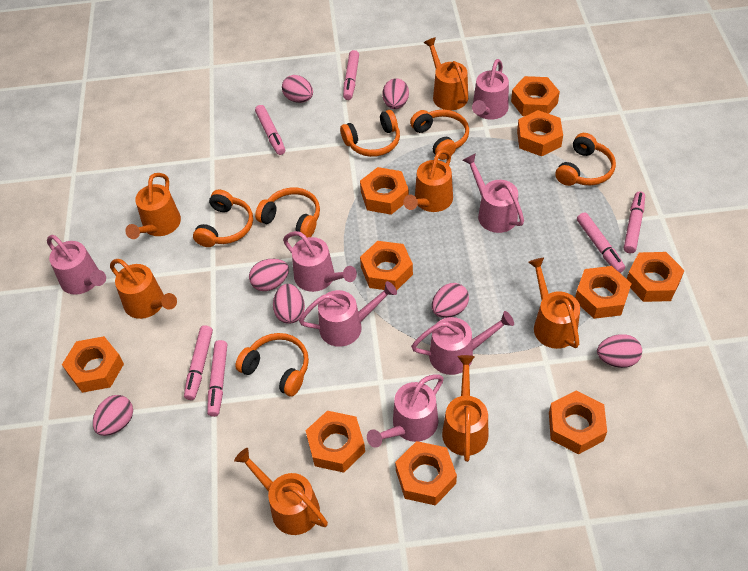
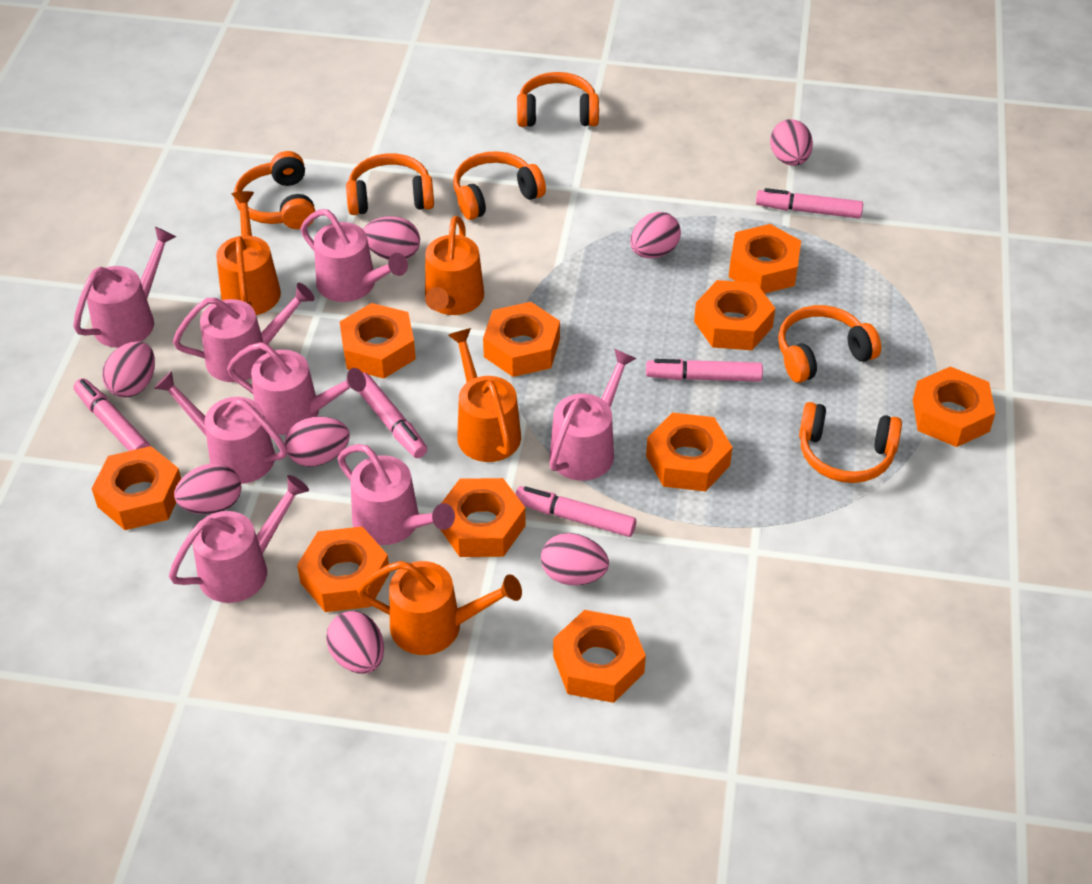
orange watering can: [110,259,177,319] [125,173,181,239] [234,448,328,535] [403,150,453,212] [423,37,468,110] [442,355,488,462] [528,258,580,349] = 7 -> [216,191,281,315] [357,561,522,655] [425,216,484,315] [448,328,521,462] = 4
pink egg: [93,395,133,436] [249,259,289,291] [273,284,305,324] [282,75,313,103] [382,78,409,109] [432,283,469,318] [597,334,642,368] = 7 -> [102,341,155,398] [174,463,241,515] [285,416,350,467] [326,611,384,674] [363,217,420,260] [541,533,609,585] [630,212,681,258] [770,119,813,166] = 8
pink marker: [184,326,213,400] [207,340,227,417] [255,105,285,155] [343,50,359,100] [577,212,625,273] [624,191,645,253] = 6 -> [73,378,150,451] [359,373,427,458] [515,486,636,537] [646,359,763,382] [756,188,863,218] = 5
pink watering can: [47,235,106,295] [283,231,357,292] [299,281,397,347] [367,374,444,448] [411,311,514,375] [462,153,524,233] [472,59,509,120] = 7 -> [73,227,176,348] [154,371,287,484] [169,475,309,603] [173,283,315,382] [227,342,366,435] [301,209,408,302] [338,444,455,545] [550,349,637,481] = 8

